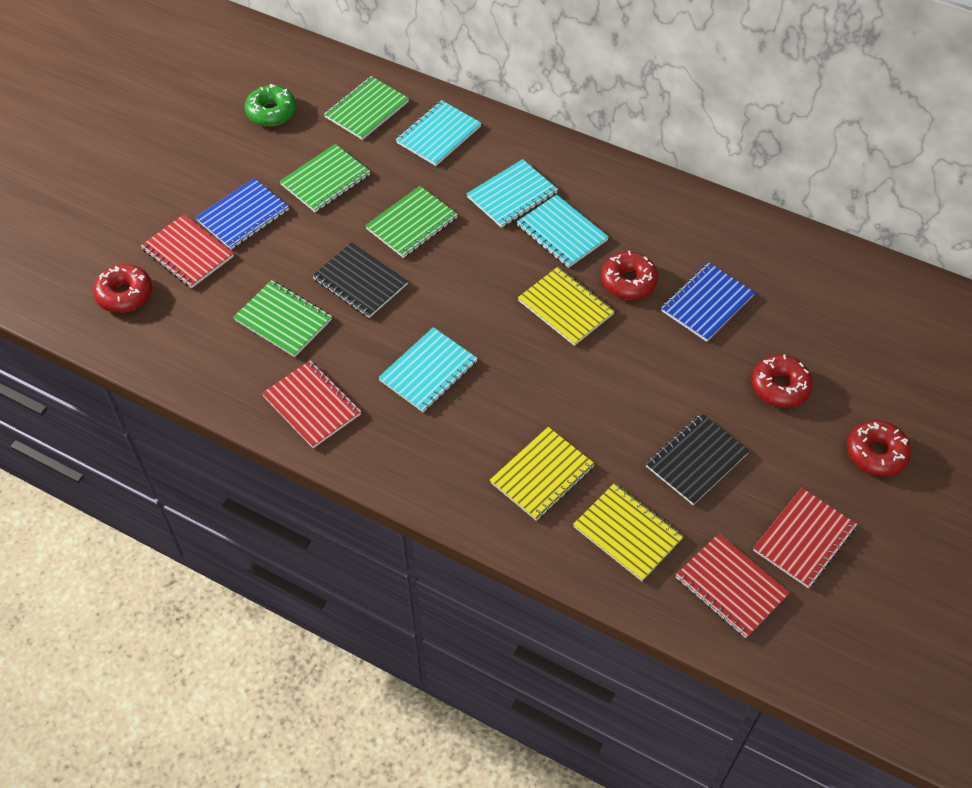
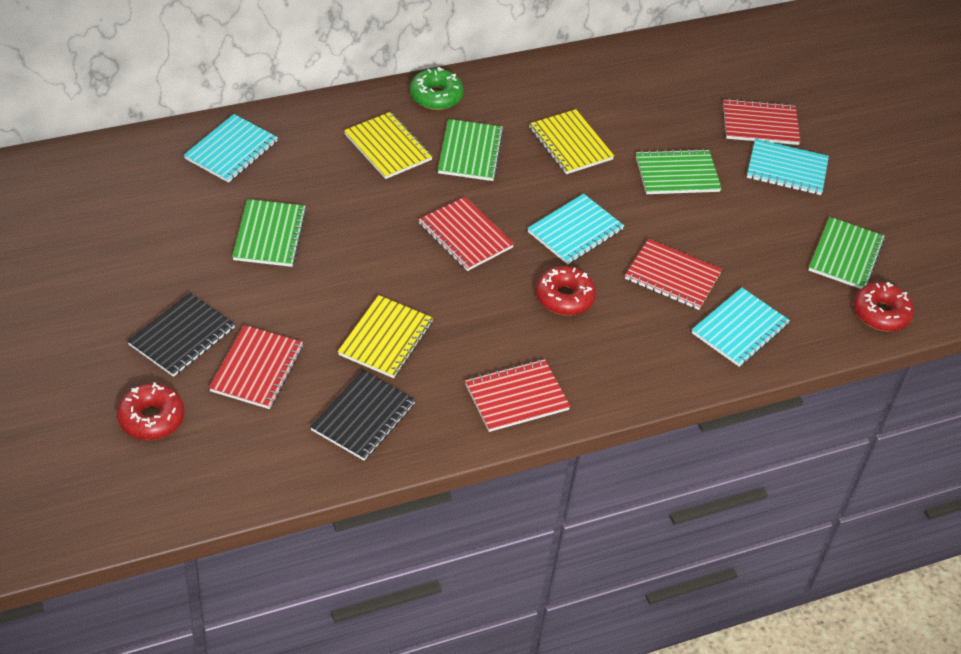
blue notebook: [196,178,289,250] [661,263,755,342] = 2 -> none = 0
red donut: [93,264,152,313] [601,251,658,300] [751,355,813,408] [847,420,911,476] = 4 -> [117,382,185,440] [536,266,596,315] [854,282,914,331] = 3
red notebook: [141,214,234,288] [262,360,361,448] [676,534,790,638] [753,488,857,589] = 4 -> [209,325,303,409] [419,197,514,271] [465,359,570,432] [625,239,722,310] [723,99,801,145] = 5

